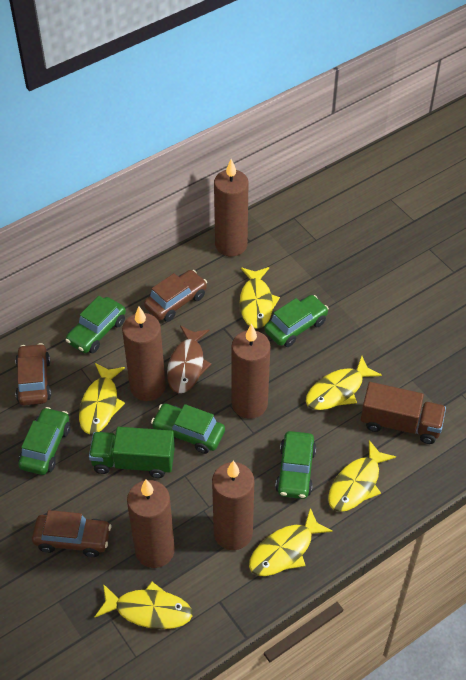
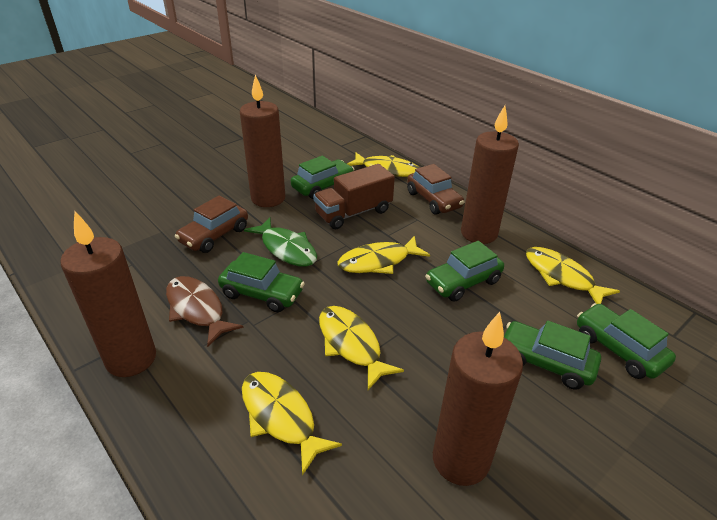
brown candle: [122,306,166,401] [127,479,175,568] [212,461,254,550] [214,159,249,257] [232,324,271,419] = 5 -> [60,211,156,377] [240,74,285,207] [433,312,523,486] [461,105,519,244] = 4
brown car: [15,343,51,405] [32,510,111,557] [144,270,207,322] = 3 -> [175,195,248,253] [407,164,465,215] = 2
green fish: none = 0 -> [244,217,317,267] = 1
green truck: [89,427,175,478] = 1 -> none = 0
yellow fish: [79,363,125,434] [95,582,193,629] [240,267,280,329] [249,508,333,576] [306,356,382,410] [328,440,396,512] = 6 -> [242,372,342,476] [319,306,404,390] [337,236,430,274] [347,153,419,177] [526,247,620,304] = 5

